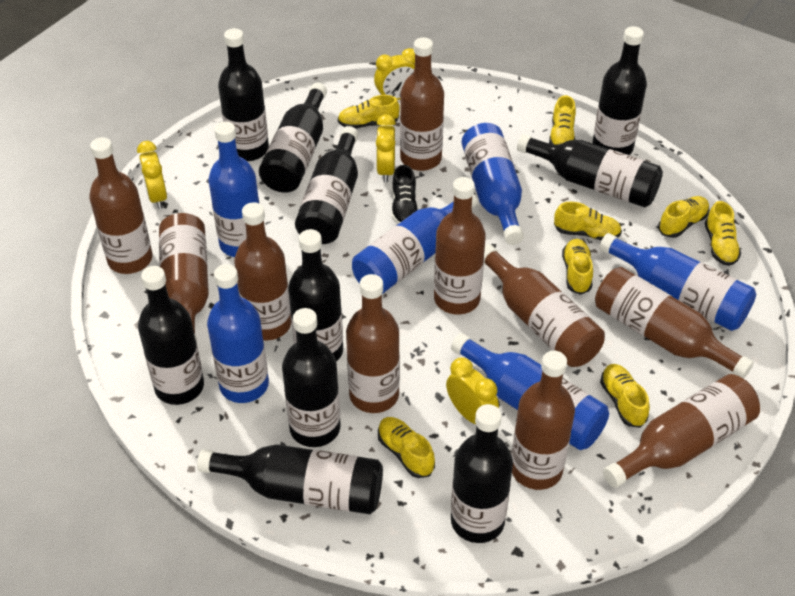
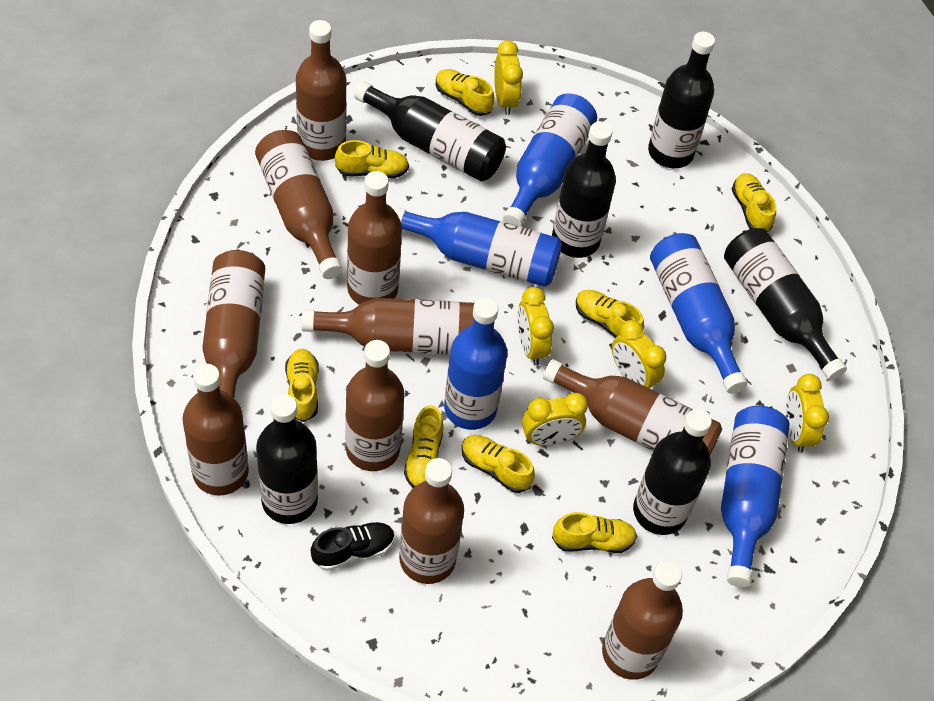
black bottle: [138,266,204,405] [197,444,383,514] [218,28,269,161] [259,83,327,193] [282,308,341,447] [288,229,343,361] [295,126,358,244] [451,404,513,543] [517,134,663,207] [592,26,647,155] = 10 -> [256,394,318,524] [354,81,506,182] [552,121,616,258] [633,409,712,535] [648,32,715,168] [724,228,847,381] = 6
blue bottle: [207,264,269,403] [208,121,260,257] [352,194,478,294] [451,333,609,450] [462,123,524,245] [599,233,756,331] = 6 -> [394,207,562,287] [444,297,507,430] [503,93,597,227] [650,233,748,394] [721,406,790,587] = 5
yellow clock: [137,141,167,209] [374,48,415,100] [376,114,396,182] [446,357,499,424] = 4 -> [494,40,523,115] [517,287,554,365] [522,393,588,446] [612,320,666,388] [786,374,829,453] = 5

